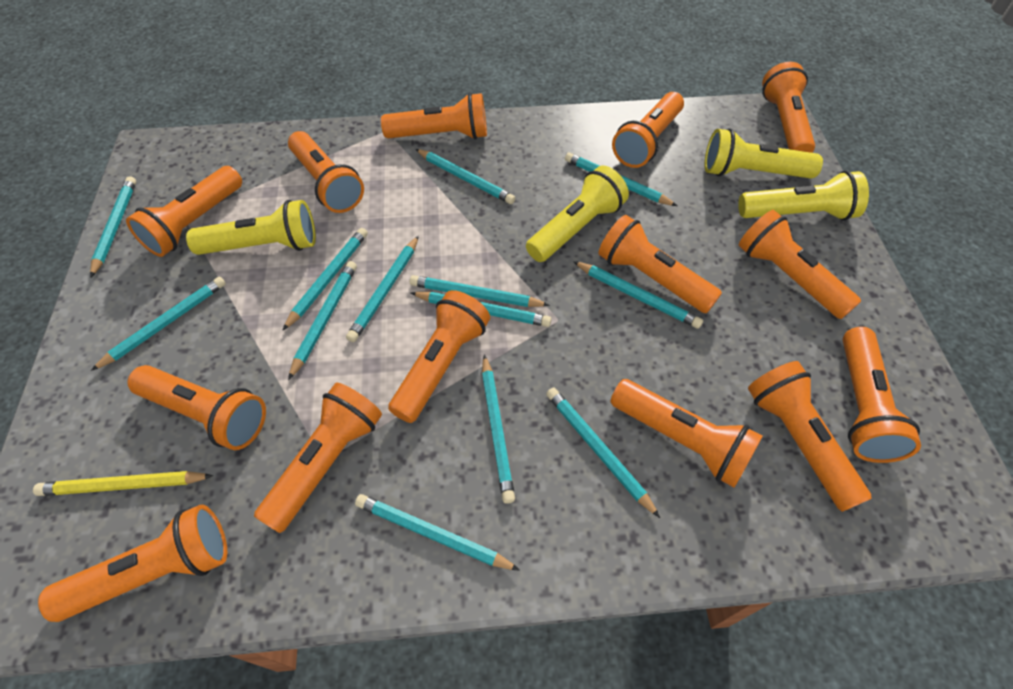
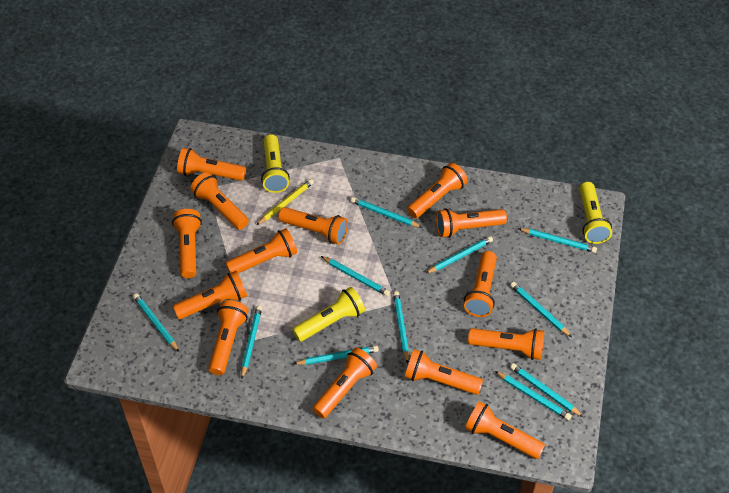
turquoise pencil: [90,176,136,278] [91,277,226,371] [282,228,368,331] [288,261,357,380] [346,236,419,342] [355,494,520,571] [410,275,550,307] [411,292,552,327] [415,149,515,204] [482,354,515,504] [546,388,660,518] [565,152,677,206] [573,261,703,329] = 13 -> [133,293,179,352] [241,306,262,378] [293,345,379,365] [321,256,390,296] [351,197,423,228] [393,291,409,364] [425,236,493,274] [495,371,572,420] [510,282,572,337] [510,363,583,417] [518,228,597,253] = 11
yellow flashlight: [186,200,316,255] [526,166,629,262] [705,129,823,179] [738,171,869,220] = 4 -> [261,134,290,193] [292,287,365,342] [580,182,612,244] = 3

